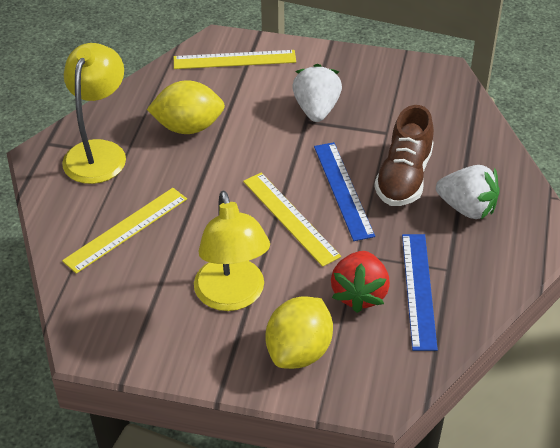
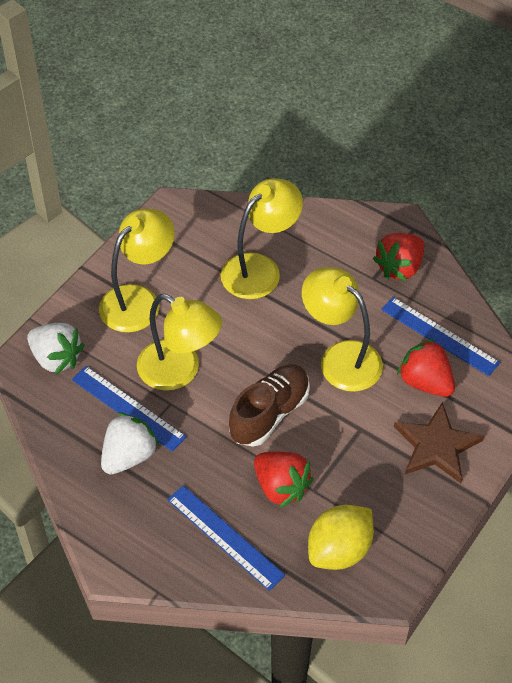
blue ruler: [314,142,375,241] [402,234,438,351] = 2 -> [72,366,186,452] [167,485,285,591] [381,297,500,376] = 3
brown star: none = 0 -> [394,402,484,483] = 1
red strawberry: [331,251,390,313] = 1 -> [254,451,314,508] [373,233,424,281] [397,339,455,397] = 3
yellow lamp: [62,43,126,184] [194,191,270,311] = 2 -> [99,209,175,333] [137,294,222,391] [221,178,303,299] [302,267,383,392] = 4
yellow lemon: [146,80,225,134] [265,296,333,369] = 2 -> [308,505,374,570] = 1
yellow ruler: [62,188,187,274] [174,50,296,69] [243,173,341,267] = 3 -> none = 0

